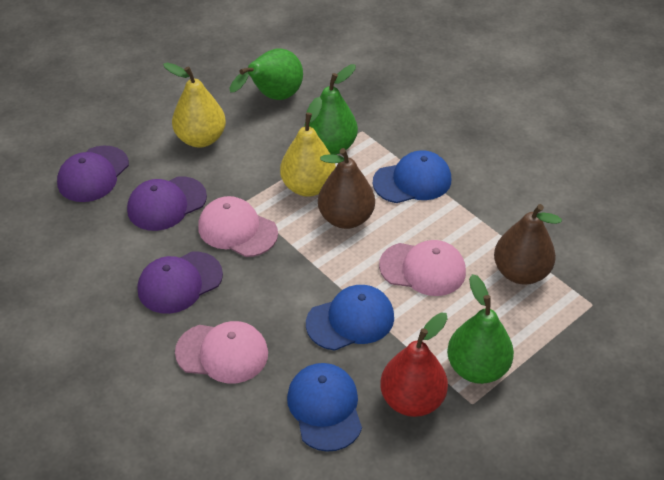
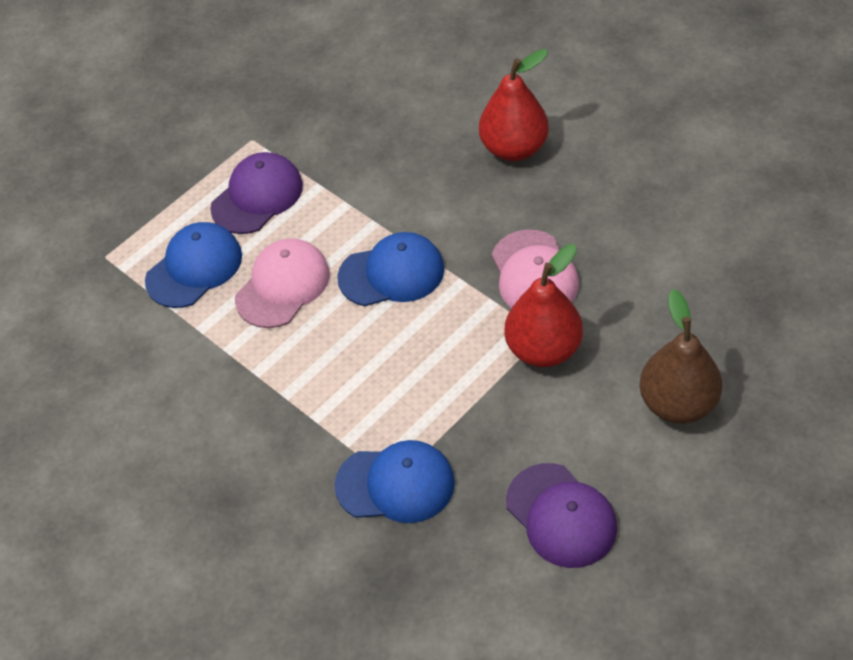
brown pear: [318,148,375,229] [494,204,562,285] = 2 -> [639,289,722,423] = 1
green pear: [229,48,303,100] [304,64,358,155] [447,274,514,384] = 3 -> none = 0
pink cap: [175,321,268,383] [198,196,278,257] [379,240,466,296] = 3 -> [235,239,330,328] [492,230,579,308] = 2
purple cap: [57,145,129,202] [127,176,207,231] [138,252,223,314] = 3 -> [210,152,303,234] [506,463,617,568] = 2
red pear: [380,313,448,417] = 1 -> [479,49,549,161] [505,244,583,367] = 2
yellow pear: [163,63,226,147] [280,97,336,197] = 2 -> none = 0

